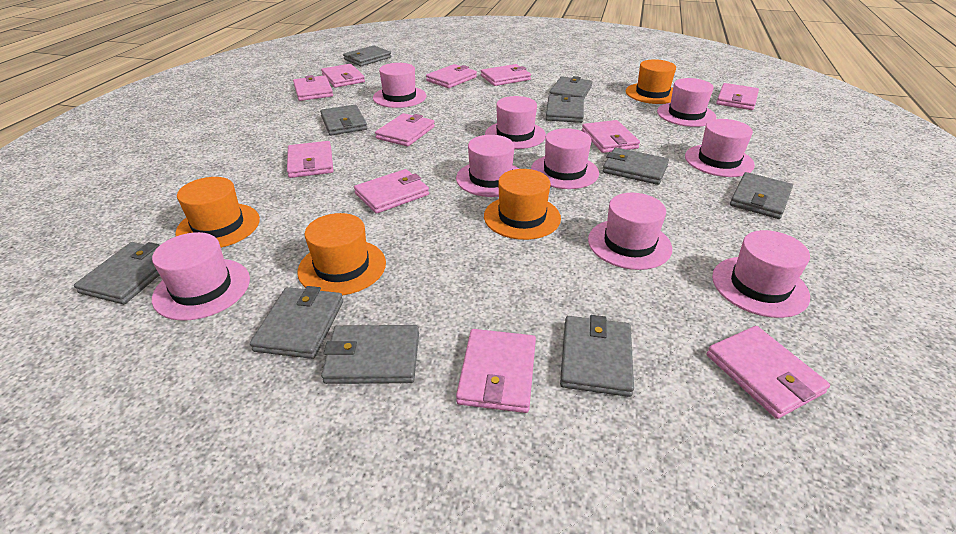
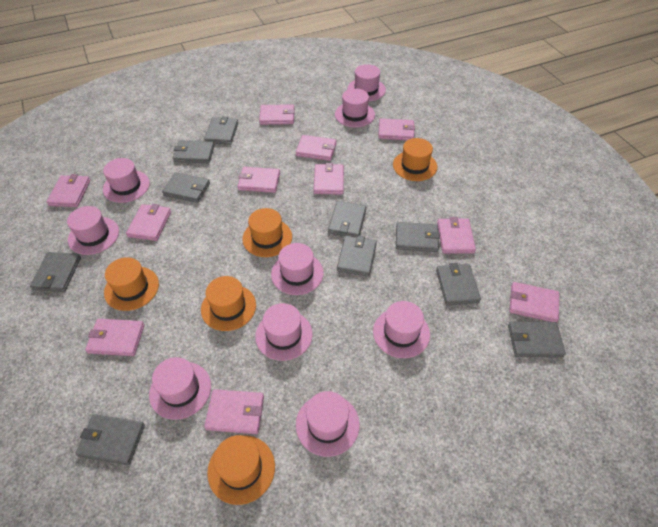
orange hat: [175,177,260,248] [297,213,386,295] [484,169,561,240] [626,59,676,104] = 4 -> [104,257,159,311] [201,276,256,331] [207,435,275,505] [242,208,292,257] [393,138,437,181] = 5

